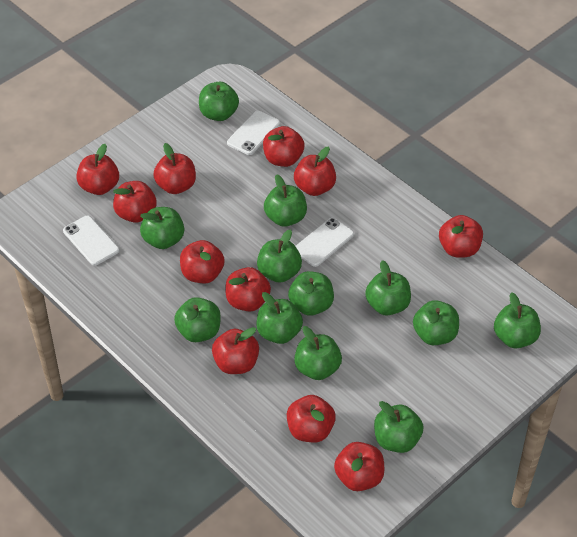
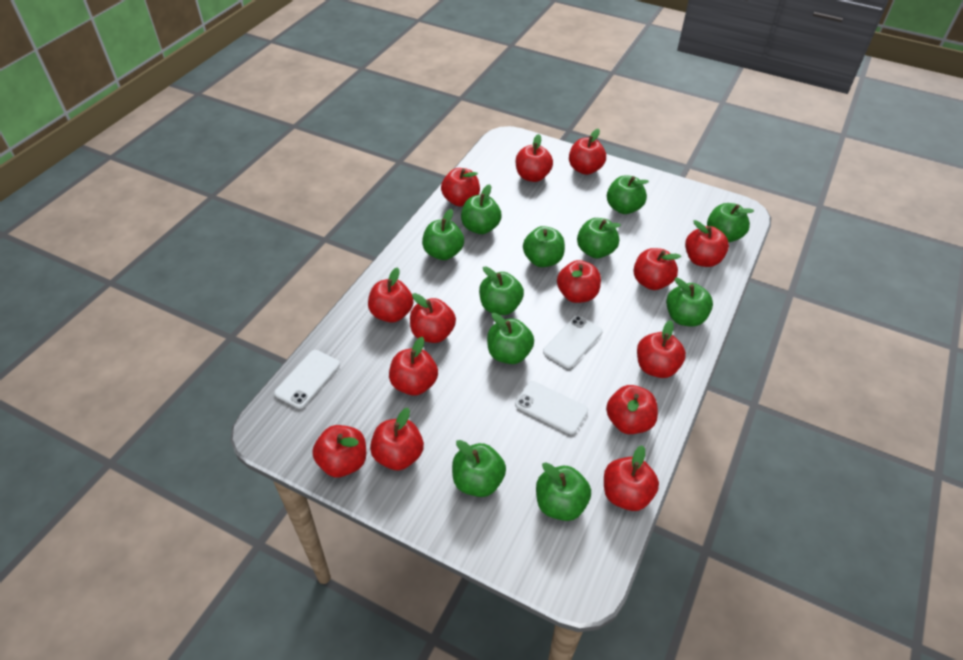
green apple: [140,207,184,249] [174,297,221,342] [199,82,239,121] [257,229,302,283] [257,292,303,344] [264,174,307,227] [288,271,334,316] [294,326,342,380] [365,260,411,316] [374,401,423,453] [413,300,459,345] [494,292,541,349] = 12 -> [422,209,464,260] [452,440,506,497] [461,184,502,234] [479,267,524,315] [487,313,534,364] [523,226,565,267] [536,462,591,521] [577,218,621,258] [607,175,649,214] [666,278,713,327] [707,203,754,243] = 11
red apple: [76,144,119,195] [113,181,157,223] [153,143,196,194] [180,240,225,283] [212,327,259,374] [225,267,271,311] [263,126,305,167] [287,395,336,442] [294,147,336,196] [334,442,384,491] [439,215,483,258] = 11 -> [312,425,366,477] [368,267,413,323] [370,408,424,470] [389,337,438,396] [410,293,456,343] [441,168,480,207] [516,134,553,182] [557,260,601,303] [569,128,606,175] [604,445,659,511] [606,385,658,434] [633,248,681,290] [637,320,686,378] [685,220,729,267] = 14

